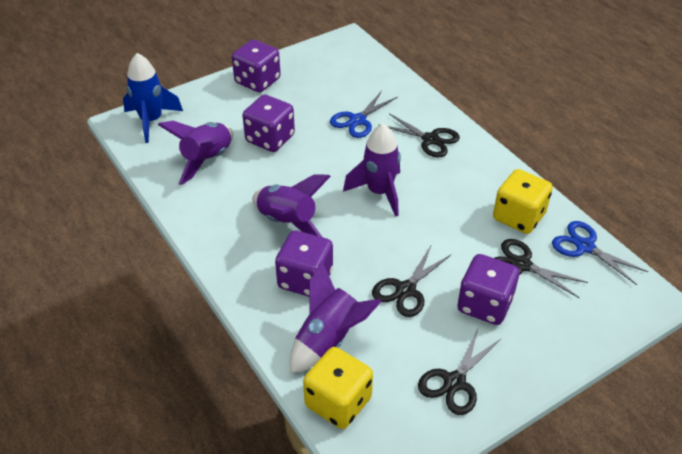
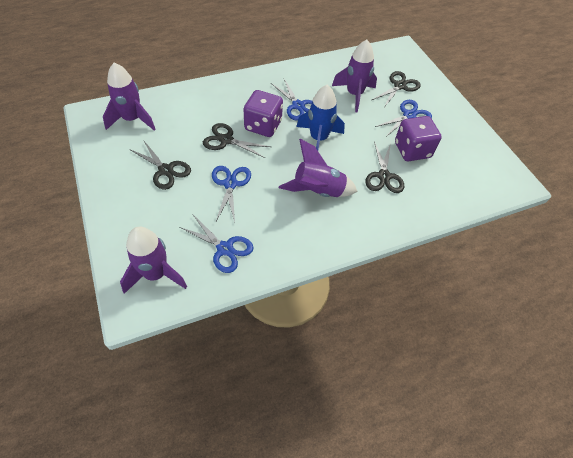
blue scissors: [330,91,398,138] [552,221,649,285] = 2 -> [179,215,254,273] [212,166,251,222] [271,79,312,121] [375,100,432,137] = 4
purple dice: [232,39,281,92] [242,95,295,152] [275,230,333,297] [457,254,519,325] = 4 -> [243,90,283,137] [395,116,442,161] = 2
yellow dice: [303,347,373,429] [493,169,553,234] = 2 -> none = 0

